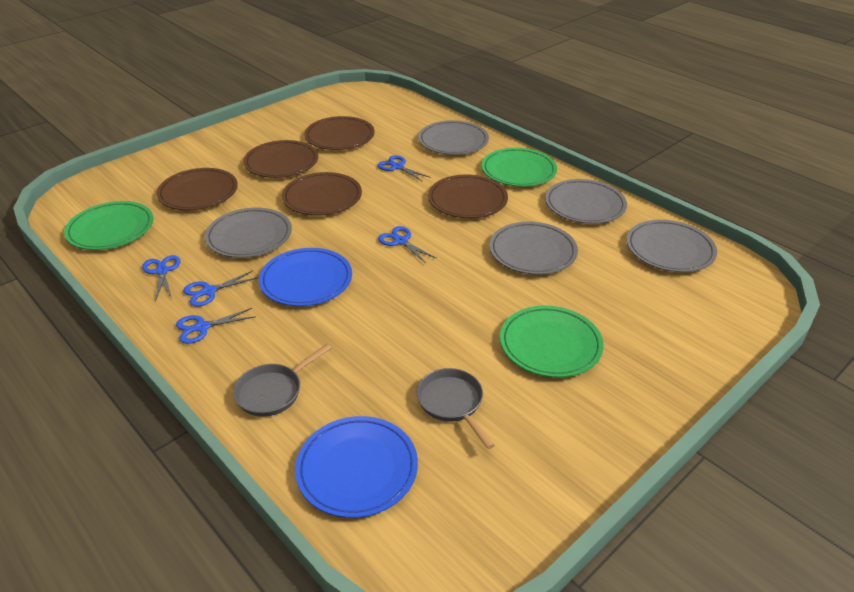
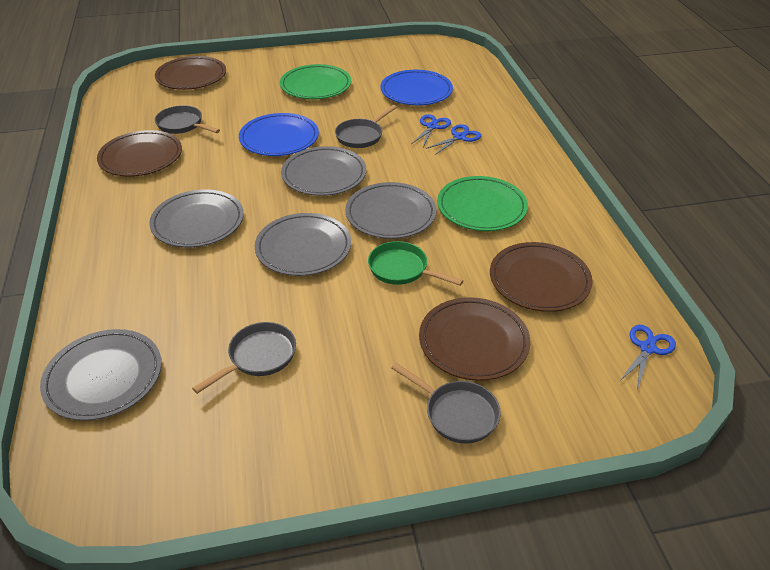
blue scissors: [142,255,181,301] [176,308,256,344] [183,270,257,307] [378,155,431,182] [378,226,437,263] = 5 -> [411,114,451,147] [426,124,481,155] [619,325,676,391] = 3
brown plate: [156,168,238,210] [243,140,318,178] [282,172,362,216] [304,116,375,150] [428,174,508,218] = 5 -> [97,130,182,177] [155,56,226,90] [419,297,530,381] [490,242,593,312] = 4
green pan: none = 0 -> [368,241,463,286] = 1
green plate: [64,201,153,250] [482,148,557,187] [500,306,604,378] = 3 -> [280,64,351,99] [437,176,528,231] = 2
grey pan: [233,344,331,417] [417,368,495,449] = 2 -> [155,105,220,134] [192,322,296,394] [335,105,397,148] [391,363,501,444] = 4

